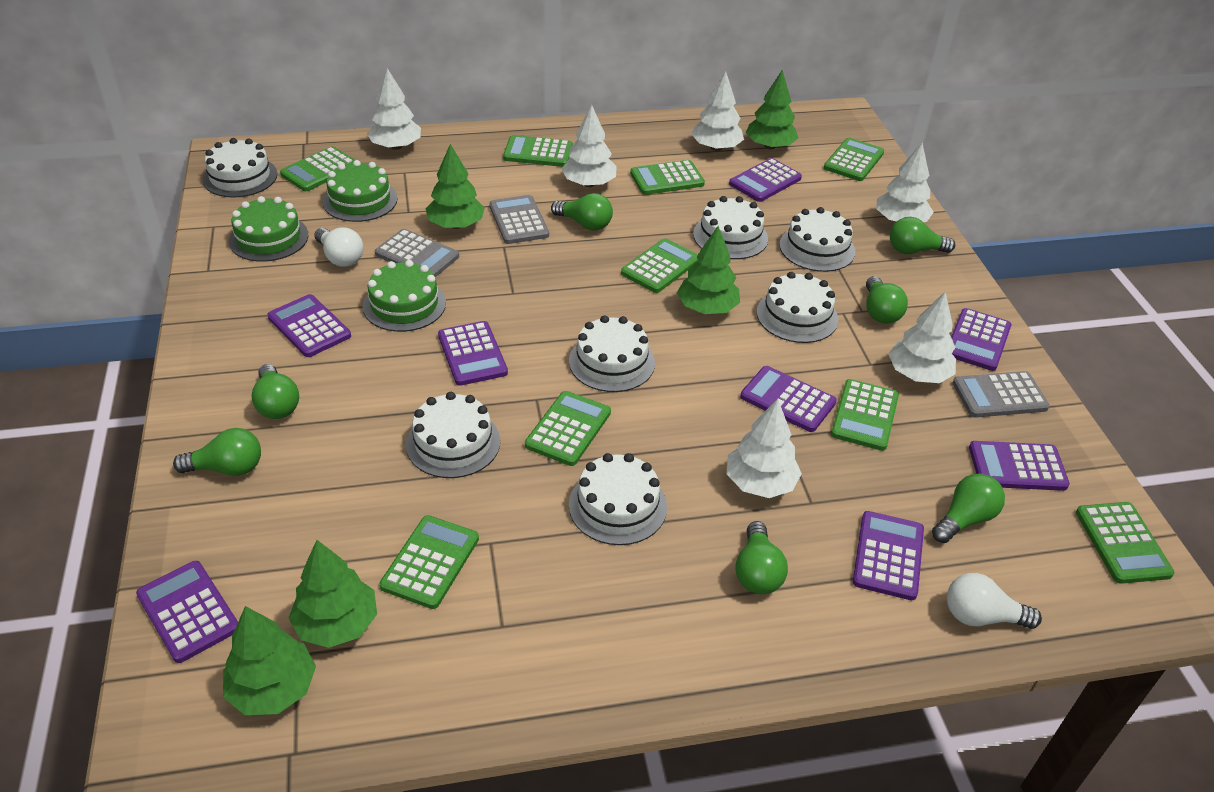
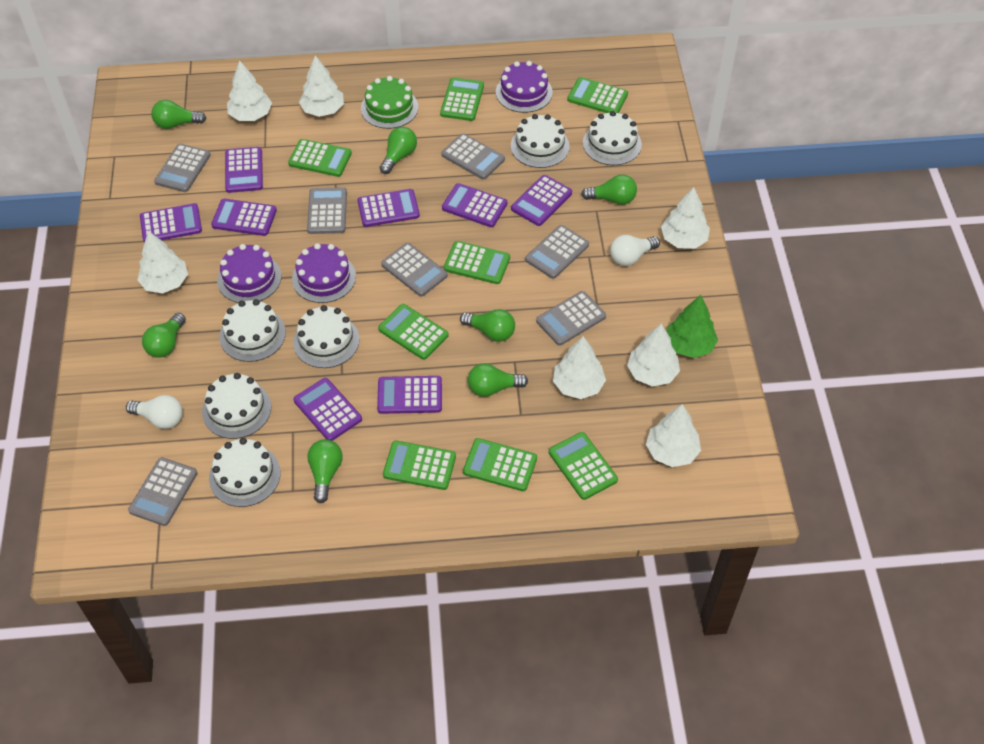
green cake: [229,196,308,262] [322,160,397,222] [363,260,446,332] = 3 -> [361,76,418,129] = 1
green calculator: [280,146,355,191] [380,515,479,609] [503,135,573,167] [525,391,611,466] [621,238,698,293] [630,160,705,195] [824,138,884,181] [831,379,899,451] [1076,502,1175,584] = 9 -> [288,139,352,177] [378,304,448,360] [383,441,456,490] [440,77,484,121] [444,241,510,284] [463,438,537,491] [549,432,618,500] [567,77,628,113] = 8
green tree: [223,606,316,715] [289,540,377,648] [426,144,485,229] [677,226,740,314] [746,70,798,149] = 5 -> [667,295,718,358] = 1
grey calculator: [375,229,459,277] [489,195,549,244] [953,371,1049,418] = 3 -> [128,457,197,526] [154,144,211,192] [307,187,347,234] [381,243,448,297] [441,133,505,180] [525,225,589,279] [536,291,606,346] = 7
purple cake: none = 0 -> [217,244,281,303] [292,243,356,303] [496,61,553,113] = 3
white cake: [202,138,277,198] [406,392,500,478] [569,315,655,392] [569,453,667,545] [693,196,768,259] [756,272,838,343] [779,207,856,272] = 7 -> [202,373,271,439] [209,438,281,507] [219,299,286,362] [293,305,360,368] [511,114,570,168] [583,111,642,165] = 6
white tree: [367,68,421,150] [561,105,617,187] [691,71,744,151] [727,399,802,498] [876,143,934,223] [888,291,956,383] = 6 -> [137,231,188,293] [227,60,272,121] [299,55,344,117] [553,336,606,399] [627,323,680,386] [646,404,701,467] [661,187,710,249] = 7

